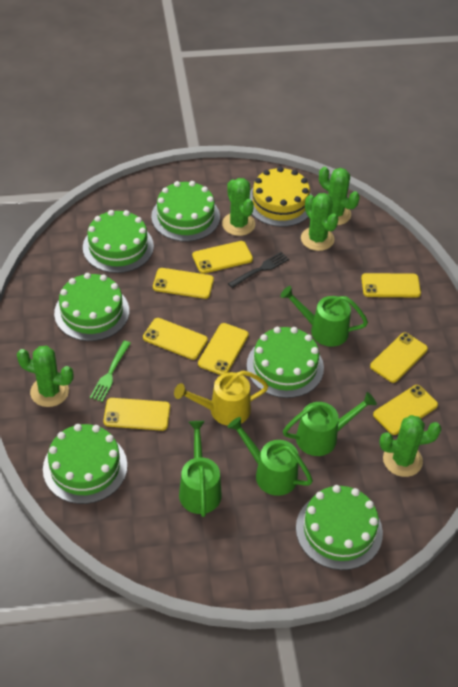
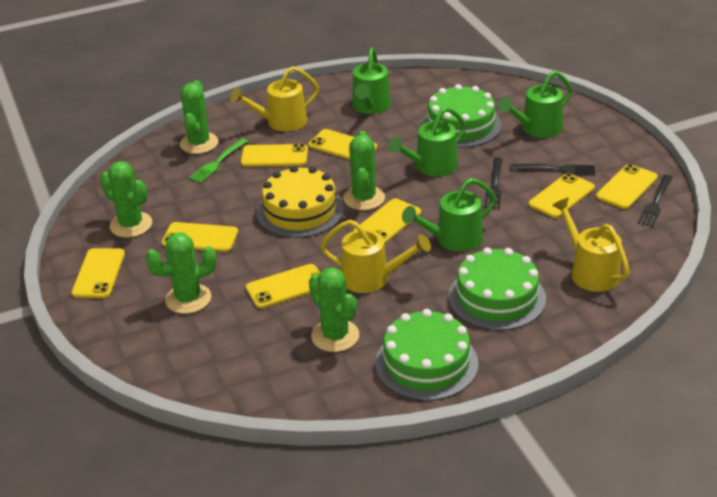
black fork: [228,252,289,288] = 1 -> [484,157,503,209] [510,164,595,175] [638,175,673,227] = 3
green cake: [43,424,127,504] [54,273,129,341] [83,210,154,273] [151,181,220,242] [247,327,324,398] [296,485,383,570] = 6 -> [375,309,478,401] [421,84,501,148] [448,247,546,330] = 3
yellow watering can: [174,371,268,426] = 1 -> [230,66,319,131] [320,220,431,293] [552,197,630,292] = 3

